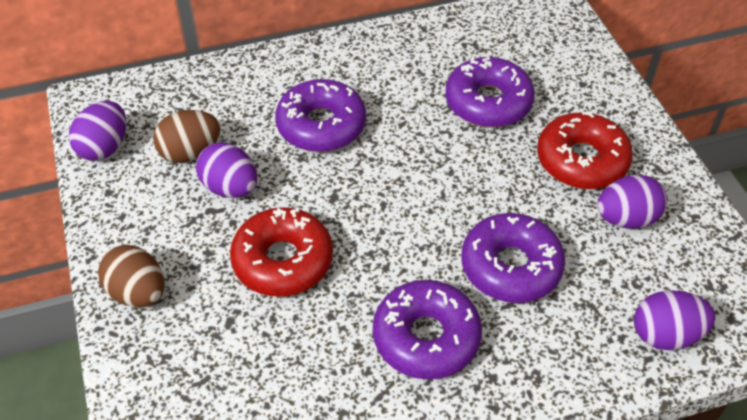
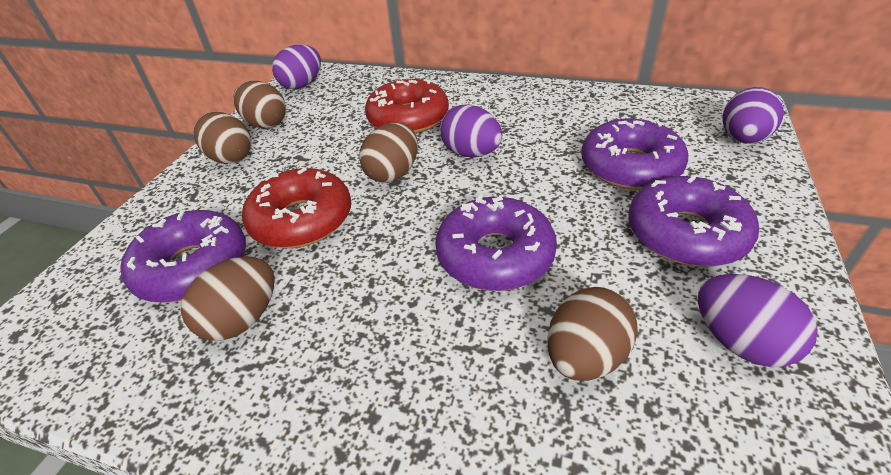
brown egg: [98,245,165,307] [153,110,220,163] = 2 -> [181,257,274,341] [193,112,251,164] [233,81,286,129] [359,123,418,183] [547,287,638,381] = 5

